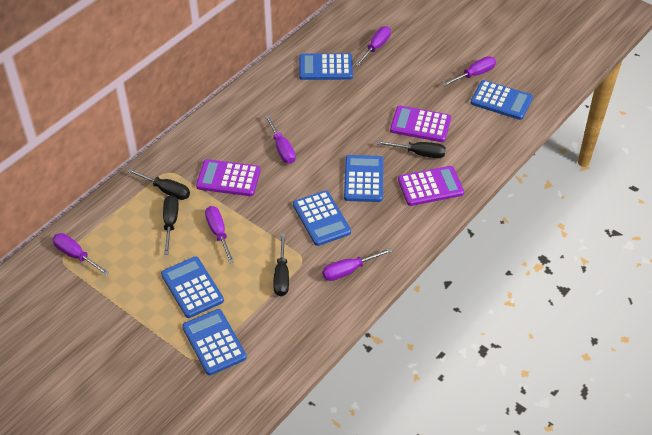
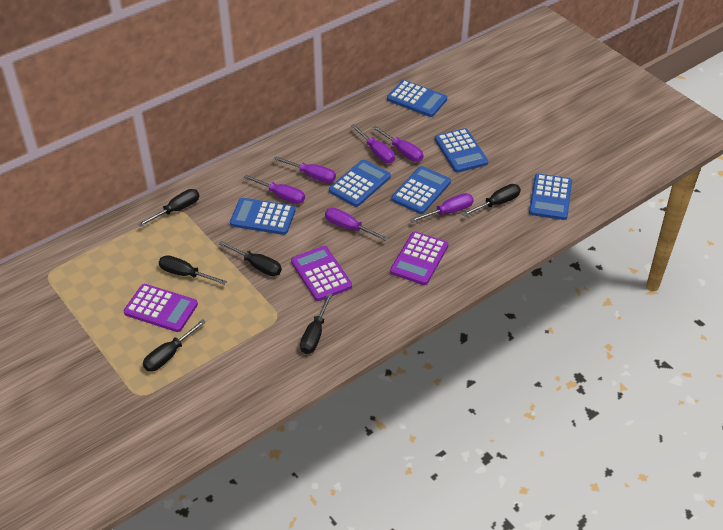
black screwdriver: [128,169,190,200] [163,195,179,255] [273,234,289,296] [377,141,446,158] = 4 -> [137,189,199,227] [143,319,206,372] [159,255,227,285] [219,241,282,276] [300,293,333,354] [462,184,521,217] = 6

